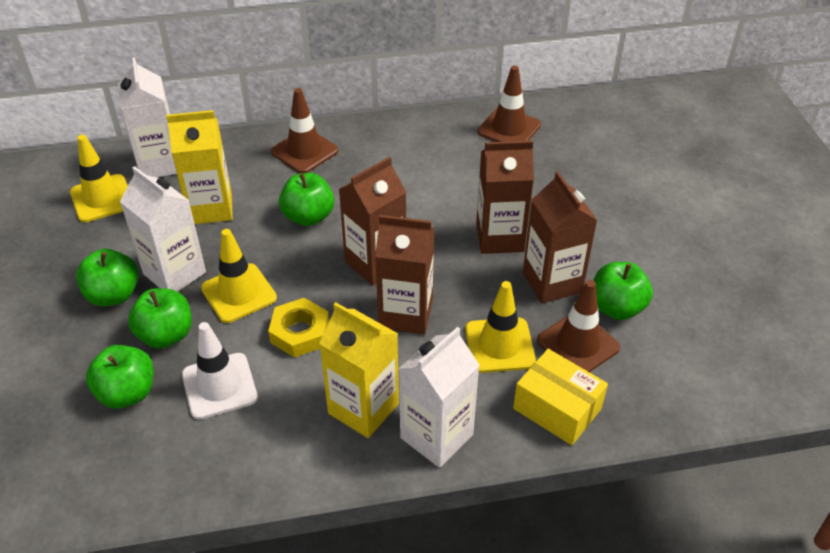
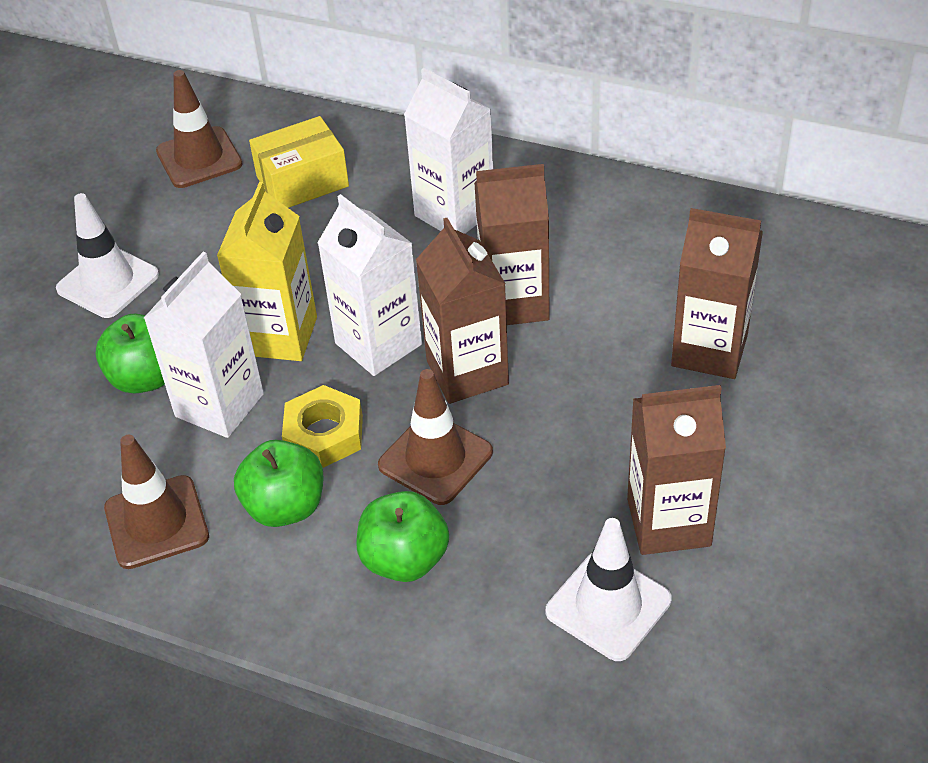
green apple: [76,249,138,306] [86,345,154,409] [128,288,192,348] [279,173,334,226] [593,262,653,320] = 5 -> [96,314,165,393] [234,440,324,527] [356,491,449,582] = 3
white traffic cone: [182,322,258,420] = 1 -> [56,193,159,318] [546,518,672,661] = 2
yellow carton: [166,110,233,224] [319,302,399,438] = 2 -> [217,182,317,361] = 1
yellow traffic cone: [70,135,128,222] [201,229,277,323] [465,281,536,373] = 3 -> none = 0

